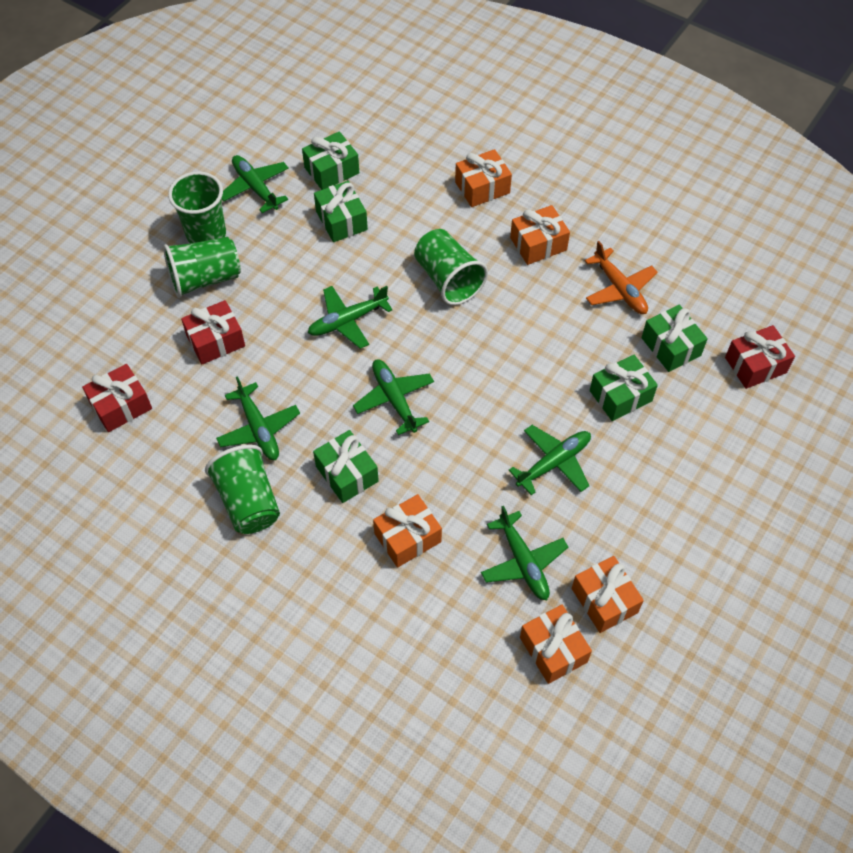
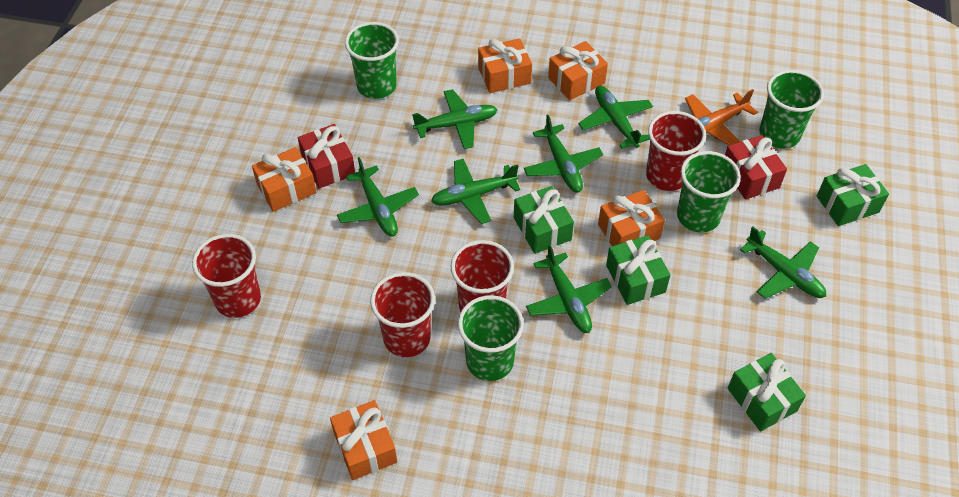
green gift: [302,131,359,190] [313,430,379,503] [314,181,368,242] [590,355,658,421] [641,305,708,372] = 5 -> [514,186,574,254] [606,235,671,305] [728,353,806,431] [817,164,889,226] = 4
green plane: [216,376,300,460] [222,155,289,213] [308,286,393,349] [353,359,434,435] [481,506,568,600] [509,425,591,495] = 6 -> [337,157,419,237] [412,89,498,149] [431,159,520,224] [524,115,603,193] [526,244,612,333] [578,86,653,149] [740,226,826,299] = 7
red cup: none = 0 -> [192,234,261,318] [370,272,435,357] [451,240,514,312] [646,111,706,191] = 4
red gift: [82,364,152,432] [181,300,245,365] [725,325,795,389] = 3 -> [298,124,355,189] [725,135,787,199] = 2

